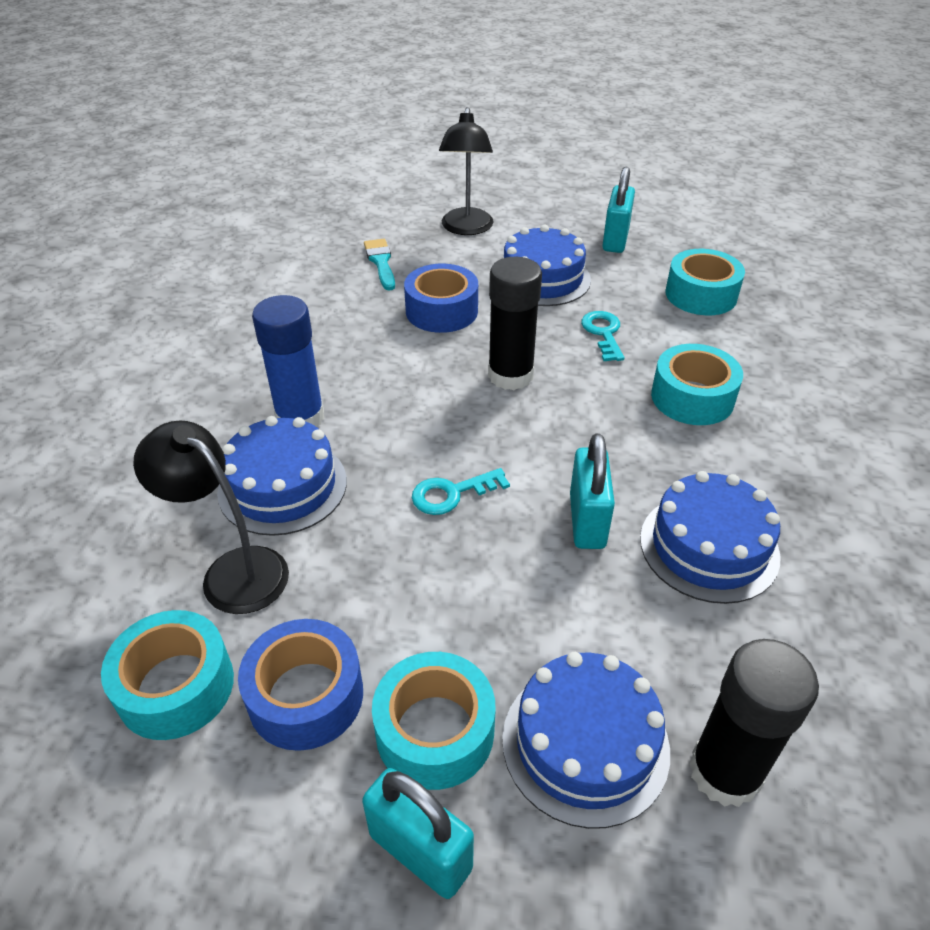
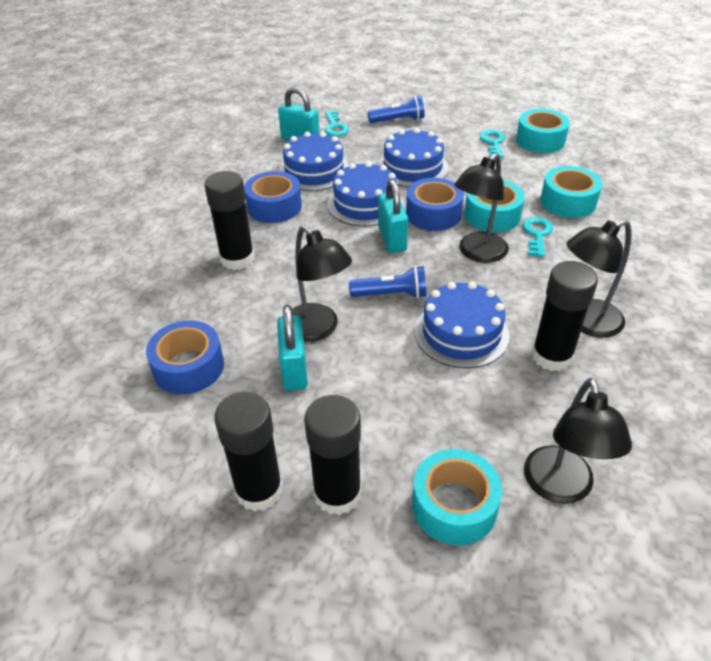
black glue stick: [488,257,542,390] [689,639,819,807] = 2 -> [204,171,255,270] [214,392,283,512] [304,395,362,515] [531,261,598,371] = 4
black lamp: [133,421,289,614] [439,107,493,235] = 2 -> [292,225,352,342] [454,153,509,263] [524,378,632,504] [567,219,631,338] = 4
blue flashlight: none = 0 -> [349,266,426,298] [367,96,425,123] = 2
blue glue stick: [252,295,324,426] = 1 -> none = 0
blue tape: [238,619,363,751] [404,264,478,333] = 2 -> [146,321,224,394] [244,171,302,223] [406,178,464,231] = 3
turquoise brush: [364,239,395,291] = 1 -> none = 0
turquoise key: [412,468,510,515] [581,311,624,361] = 2 -> [324,110,349,136] [480,130,505,158] [522,217,553,257] = 3

